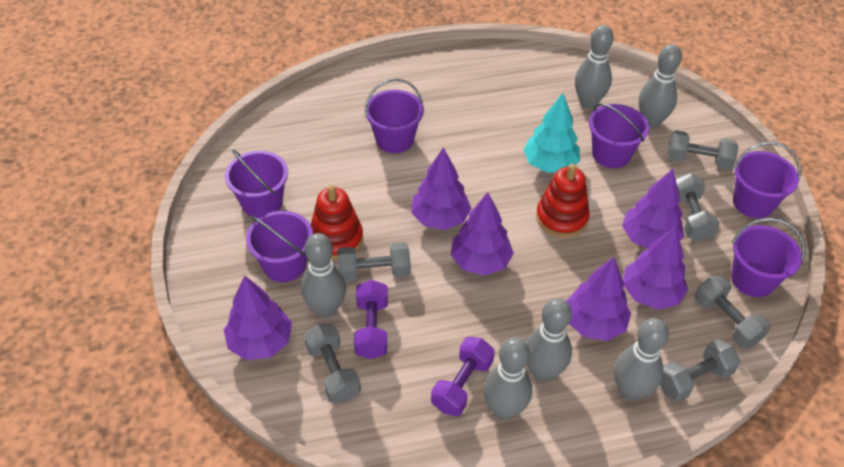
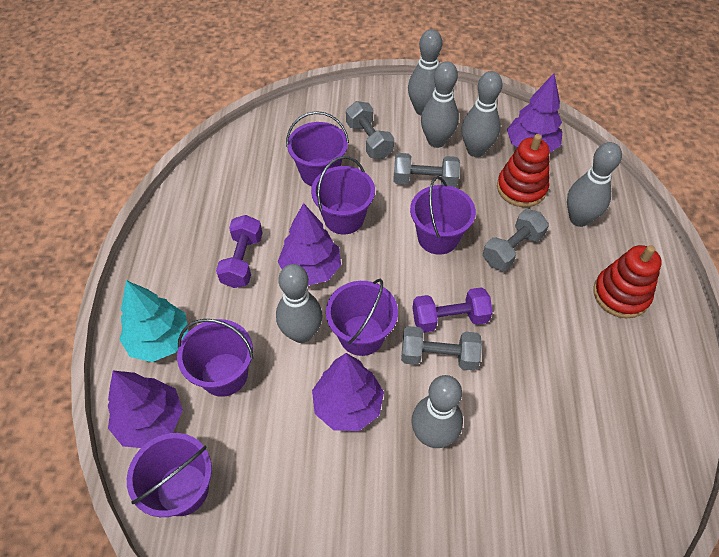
grey dumbbell: [304,324,361,403] [337,242,411,282] [660,339,740,402] [668,130,739,170] [676,173,720,242] [695,276,770,348] = 6 -> [346,101,394,159] [393,153,460,187] [401,326,482,371] [483,209,549,271] = 4
purple tree: [224,275,292,360] [411,148,472,230] [451,192,514,276] [566,257,631,341] [622,169,684,249] [623,226,688,310] = 6 -> [108,371,183,448] [278,203,341,286] [312,353,384,431] [507,73,562,153] = 4

